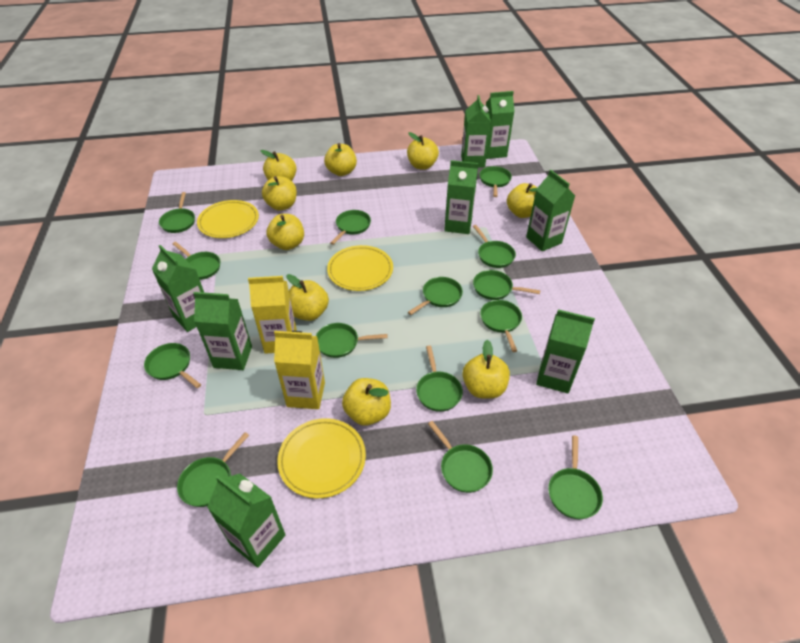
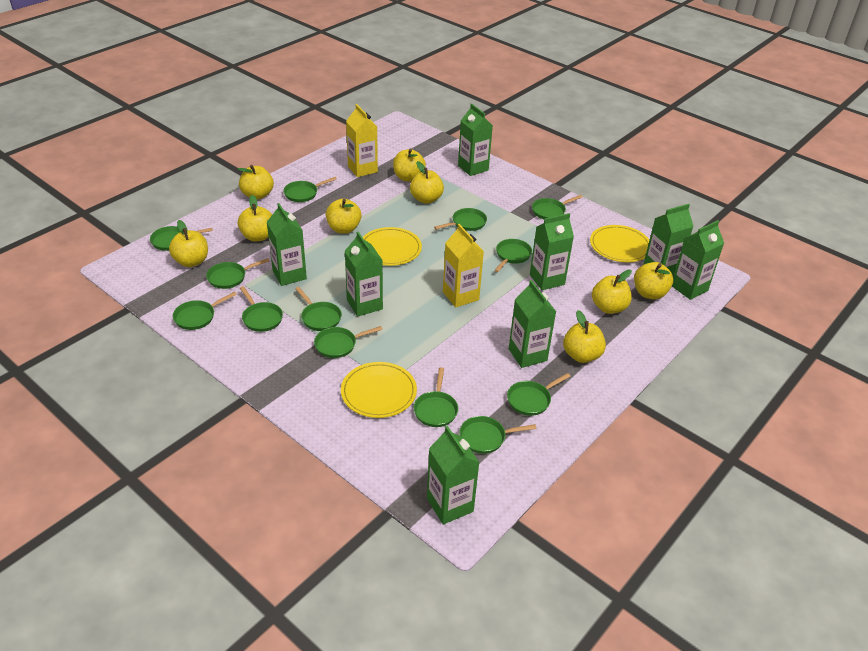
green pan: [144,343,201,388] [159,192,195,233] [173,242,220,280] [177,432,249,507] [316,323,388,358] [330,210,371,245] [408,277,463,315] [416,346,463,412] [428,421,493,493] [473,225,516,268] [473,270,540,300] [479,166,512,197] [480,300,522,352] [548,435,603,519] = 14 -> [150,226,213,251] [173,292,237,330] [206,258,269,289] [240,286,283,332] [283,177,337,202] [295,287,342,331] [314,326,382,358] [414,368,458,427] [434,208,487,231] [459,416,537,454] [494,239,532,272] [507,373,570,416] [532,195,583,219] = 13

